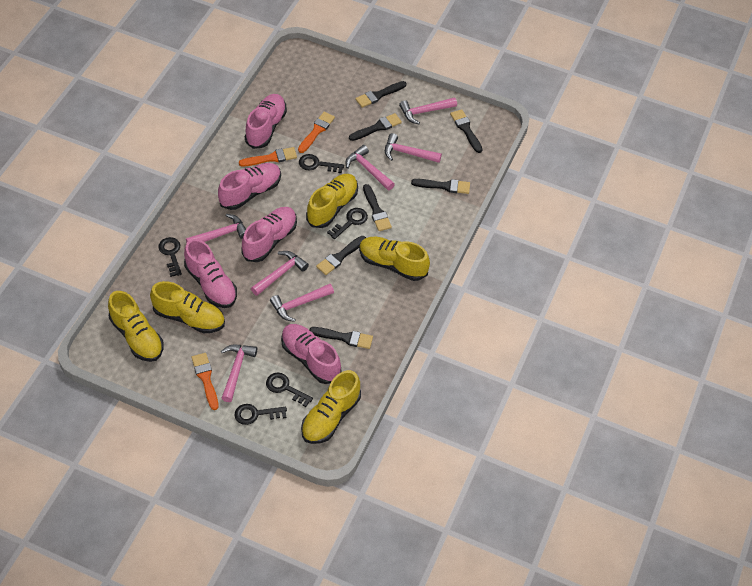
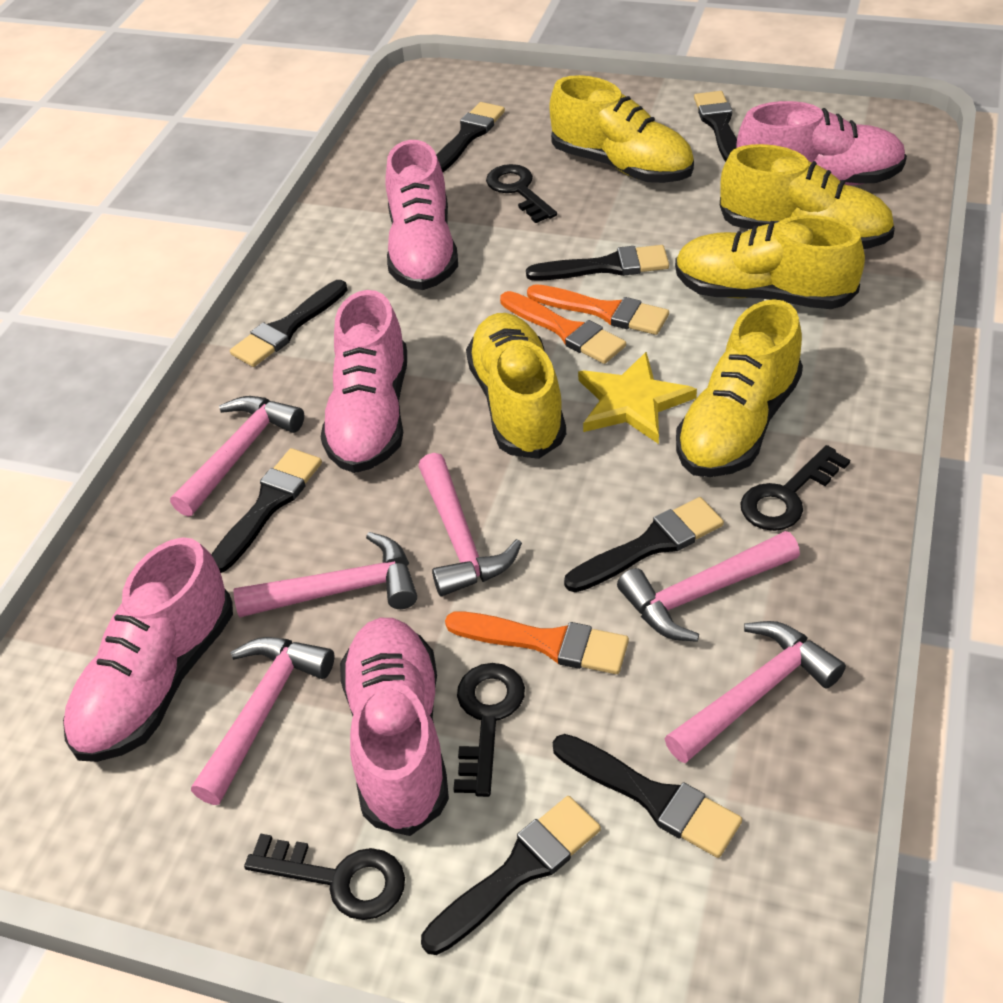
black brush: [309,327,373,349] [316,236,366,275] [349,113,402,141] [355,81,406,108] [363,184,392,231] [411,179,470,194] [450,109,482,153] = 7 -> [211,448,322,573] [230,280,347,367] [421,796,601,955] [436,102,505,172] [526,245,669,281] [553,734,742,858] [564,497,724,592] [694,91,737,162] = 8
black key: [158,237,182,277] [235,404,287,425] [266,373,313,407] [299,154,344,173] [327,208,368,239] = 5 -> [244,833,405,920] [453,663,525,797] [486,164,557,223] [740,445,850,531] = 4
pink hammer: [186,214,246,243] [221,345,257,402] [251,251,309,296] [270,284,334,322] [346,145,395,190] [385,133,442,163] [399,97,457,124] = 7 -> [170,396,304,517] [191,637,334,805] [233,532,417,617] [418,453,522,597] [617,531,800,642] [665,621,846,763] = 6
yellow star: none = 0 -> [578,352,697,444] = 1

